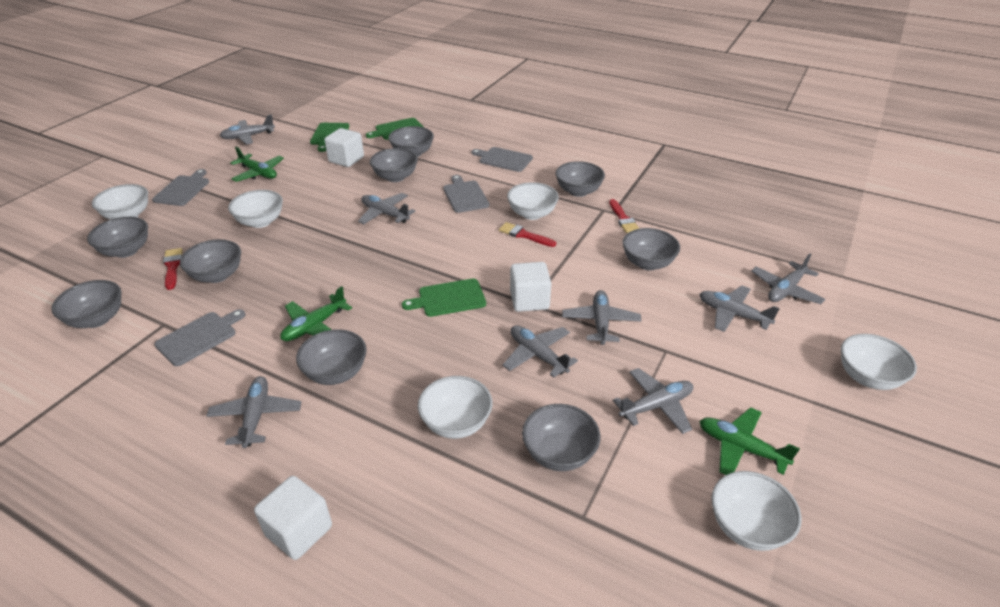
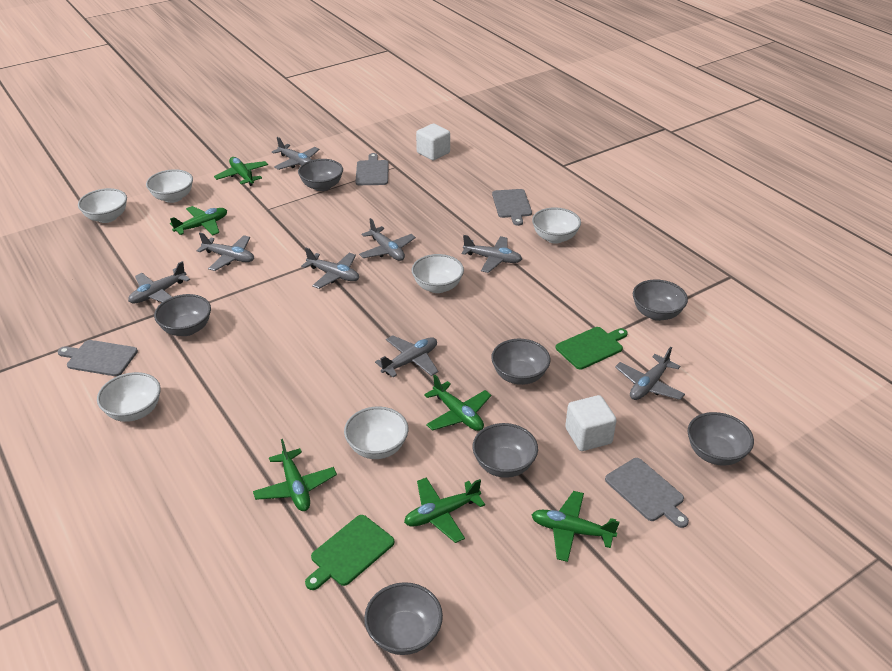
green cutting board: [310,123,349,152] [366,118,423,140] [402,279,486,317] = 3 -> [305,515,395,590] [556,327,628,370] = 2
green plane: [230,147,284,182] [280,286,352,341] [700,407,800,475] = 3 -> [170,206,227,235] [214,157,268,186] [253,439,337,511] [404,477,485,543] [424,374,491,431] [532,491,619,562] = 6
grey bowl: [51,280,122,328] [87,217,148,258] [180,239,241,283] [296,329,367,385] [370,148,418,182] [388,126,434,157] [522,404,600,471] [556,161,605,197] [622,228,680,270] = 9 -> [154,294,211,336] [298,159,343,191] [364,582,443,655] [473,423,538,478] [491,339,550,385] [633,279,688,321] [687,412,754,466] = 7
red brush: [163,248,183,290] [499,222,556,247] [609,199,639,233] = 3 -> none = 0
white cube: [254,476,332,560] [324,128,364,167] [510,262,551,312] = 3 -> [416,123,450,161] [565,395,617,451] = 2

